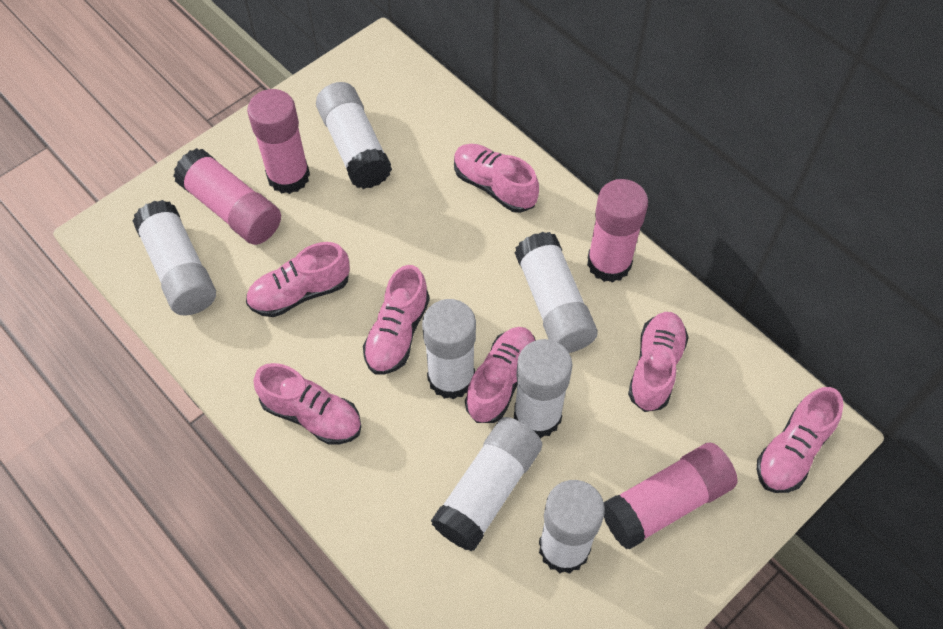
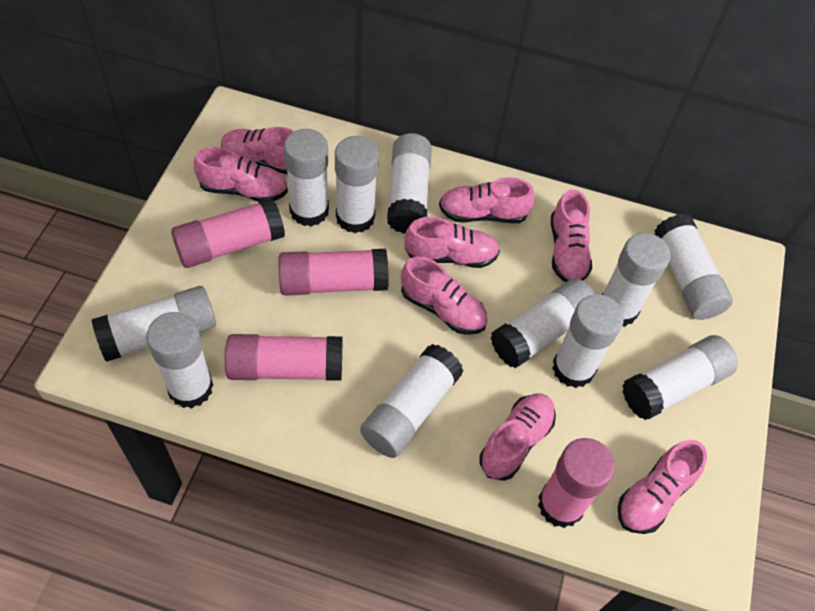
pink shoe: [246,242,350,317] [254,363,362,445] [363,265,430,375] [454,144,539,213] [465,327,536,423] [628,312,689,412] [757,387,843,493] = 7 -> [194,147,288,202] [221,127,294,174] [401,257,488,335] [404,217,500,268] [439,177,535,223] [479,393,556,481] [551,190,592,282] [618,440,707,534] = 8
white glue stick: [132,200,216,316] [316,82,392,189] [422,299,476,400] [431,417,542,552] [514,339,573,438] [515,232,598,353] [539,480,605,574] = 7 -> [92,286,216,362] [146,312,213,408] [284,129,329,227] [335,136,379,233] [360,344,464,458] [387,133,432,234] [490,278,595,368] [552,294,624,388] [602,233,670,327] [622,335,738,420] [654,214,733,320] = 11

